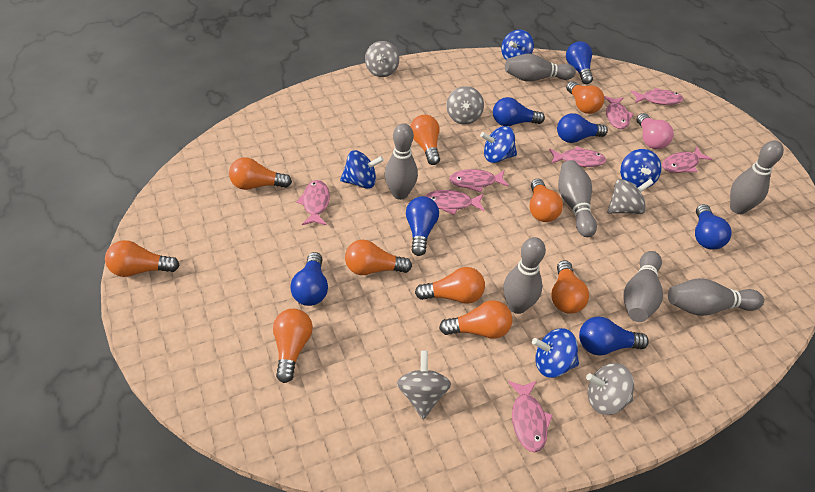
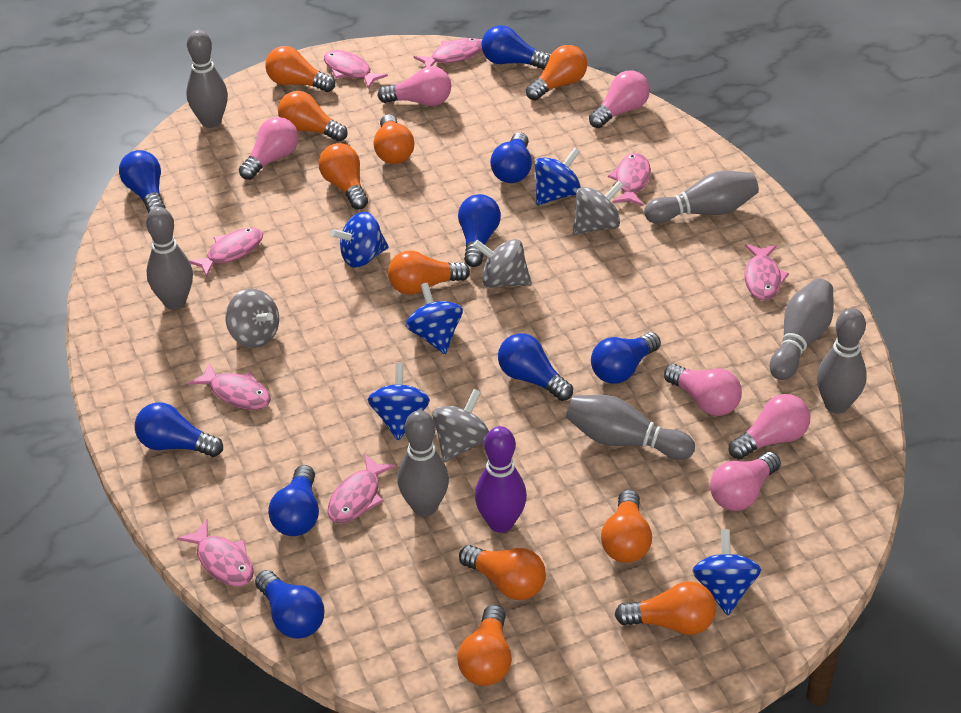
blue light bulb: [290,252,328,306] [406,196,439,256] [493,97,545,126] [557,113,608,143] [566,41,593,84] [579,317,649,355] [695,204,732,250] = 7 -> [119,150,165,213] [135,402,223,457] [255,570,325,639] [268,465,319,536] [458,194,501,267] [482,25,550,70] [490,132,532,183] [498,333,573,401] [591,332,661,384] = 9
grey spinning top: [365,41,399,77] [397,350,451,420] [447,86,484,125] [586,363,634,415] [607,179,654,214] = 5 -> [226,289,279,348] [432,389,489,462] [473,239,532,288] [573,181,624,235] = 4
pink light bulb: [637,113,674,149] = 1 -> [239,117,298,180] [377,66,451,106] [589,70,650,128] [664,364,742,416] [710,452,781,511] [729,394,810,459] = 6
purple bowling pin: none = 0 -> [475,426,527,533] = 1

